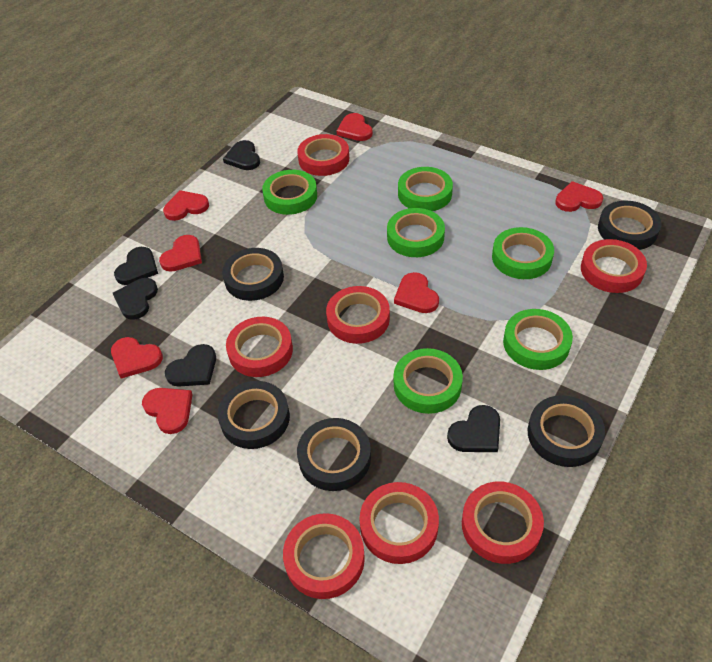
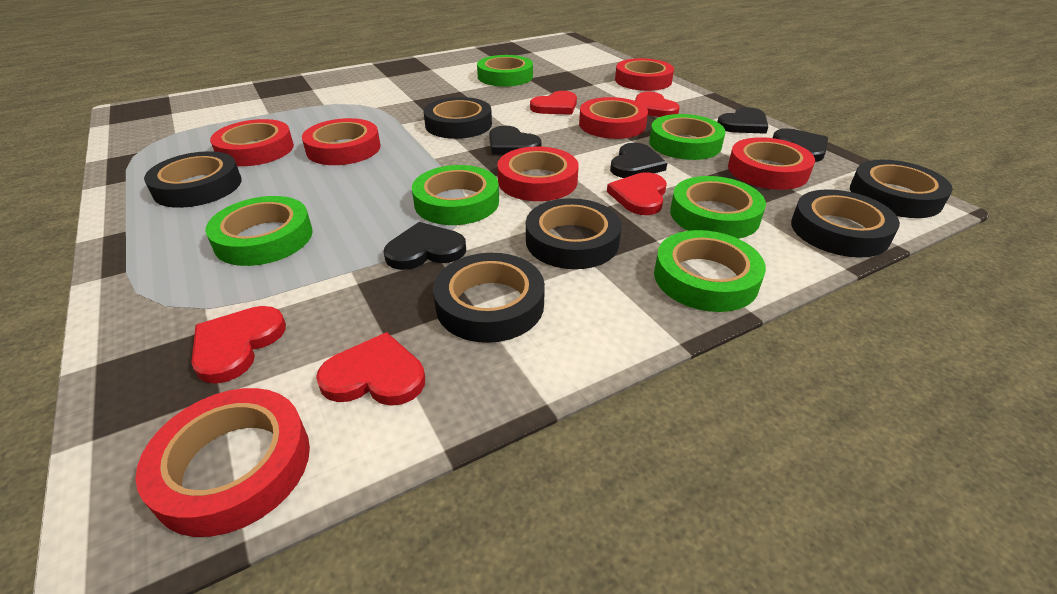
black tape: [218,381,290,449] [222,248,284,301] [297,418,371,491] [528,395,605,467] [598,201,662,250] = 5 -> [144,151,242,208] [424,97,492,139] [433,253,545,343] [526,198,621,269] [791,189,900,257] [850,160,953,218] = 6
red heart: [111,337,163,378] [142,388,193,434] [159,235,202,272] [163,190,209,221] [337,113,373,141] [394,272,439,313] [555,181,603,212] = 7 -> [191,306,286,384] [316,332,425,406] [530,91,577,115] [607,172,667,215] [635,92,680,117] = 5

